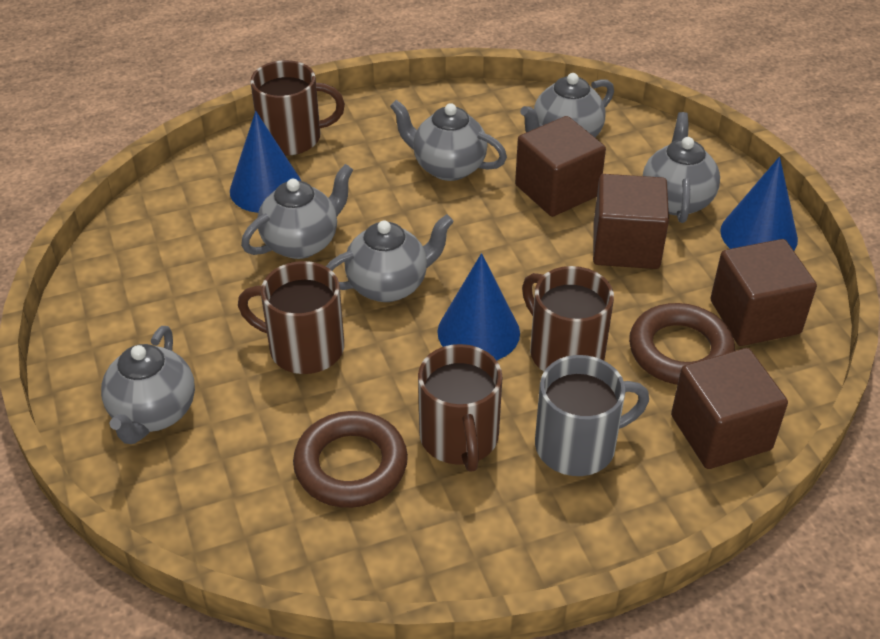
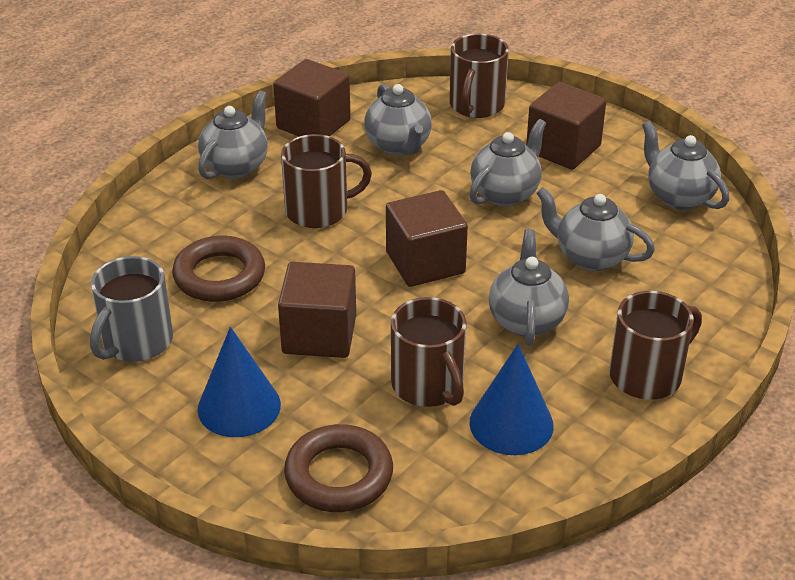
blue cone: [230,111,301,213] [437,253,520,360] [720,156,798,251] = 3 -> [198,327,281,437] [469,344,554,455] = 2

